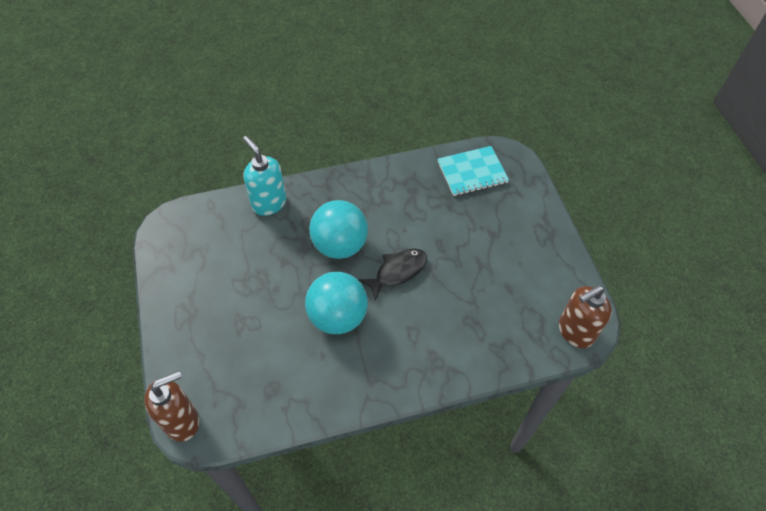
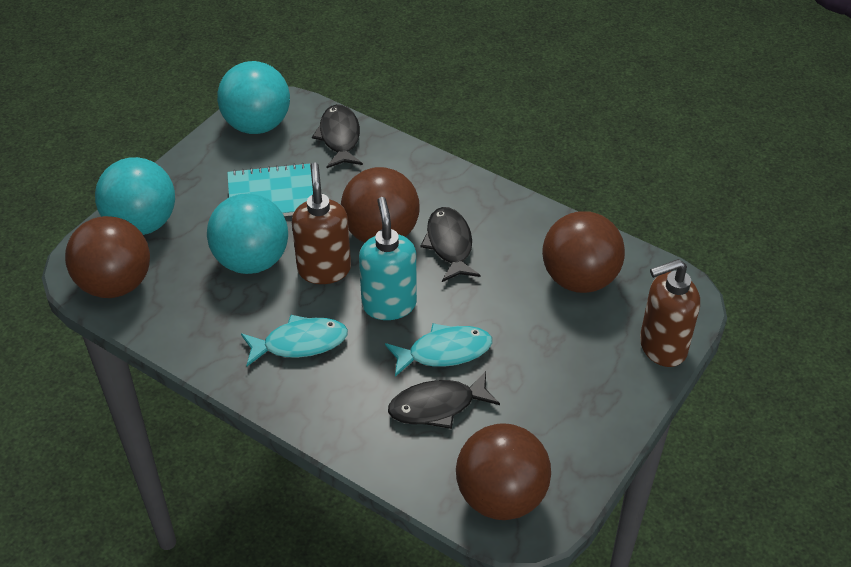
black fish: [359,249,427,301] = 1 -> [312,104,363,168] [388,371,500,429] [421,207,481,282] = 3
brown ball: none = 0 -> [65,216,150,298] [341,167,420,243] [456,424,551,520] [542,211,625,293] = 4
turquoise ball: [305,272,368,334] [309,200,368,259] = 2 -> [95,157,175,235] [207,193,288,274] [217,61,290,134] = 3
turquoise fish: none = 0 -> [241,315,348,366] [385,323,492,377] = 2

